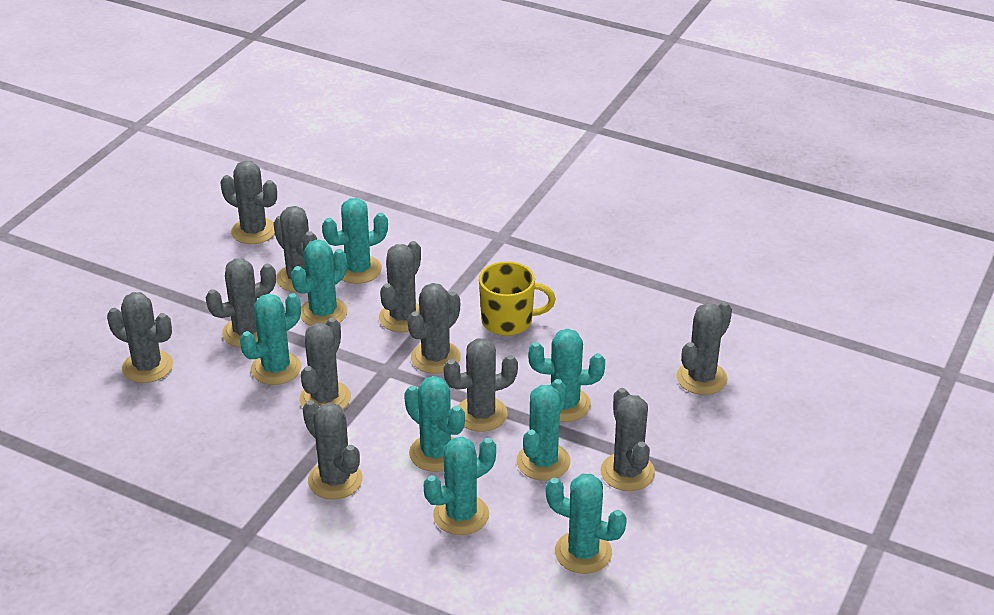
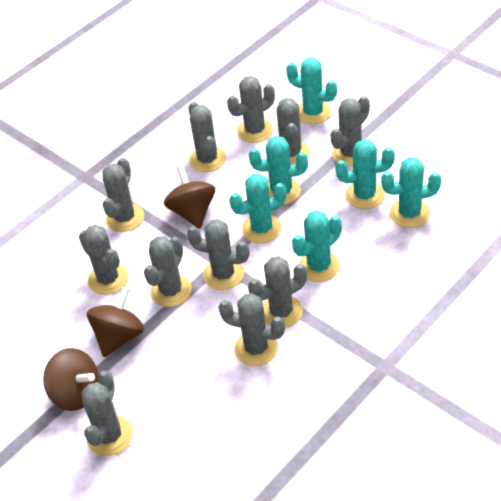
brown spinning top: none = 0 -> [43,348,99,411] [87,287,144,357] [164,165,215,229] = 3
turquoise cactus: [240,293,301,385] [291,239,348,326] [322,198,388,284] [404,376,465,472] [424,437,496,535] [517,379,570,481] [528,329,605,422] [546,474,627,574] = 8 -> [229,174,286,244] [249,136,308,205] [286,58,337,124] [292,210,342,282] [335,139,395,209] [381,157,441,228] = 6
yellow mug: [479,261,556,336] = 1 -> none = 0

